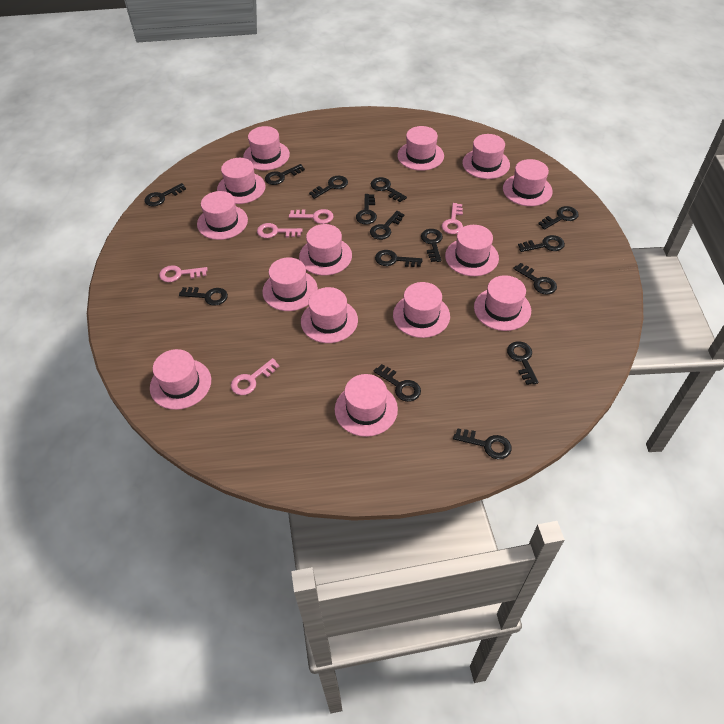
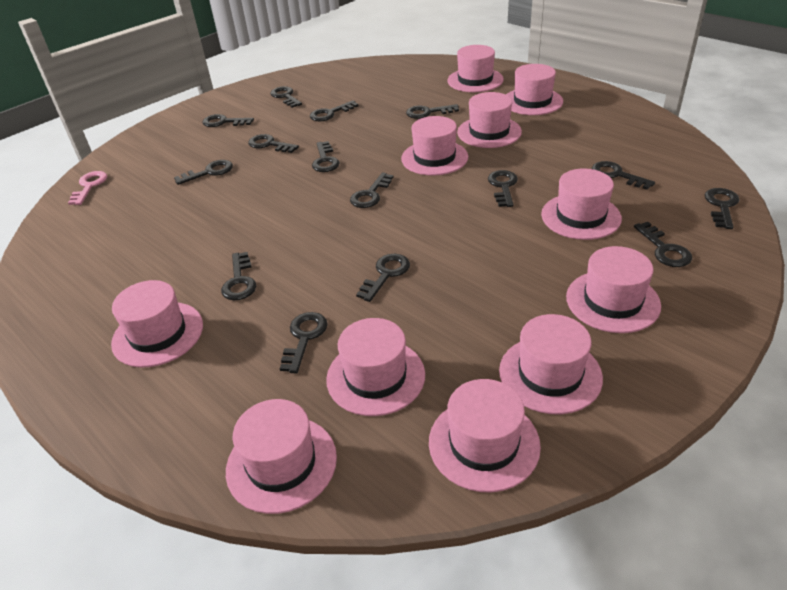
pink hat: [150,349,211,410] [197,191,248,240] [217,158,266,204] [243,126,290,171] [262,257,318,311] [299,224,352,275] [301,287,358,343] [335,374,398,437] [393,282,450,338] [397,126,444,171] [445,225,499,276] [462,134,510,179] [474,275,531,331] [503,159,553,206] = 14 -> [111,280,203,368] [226,399,337,514] [326,318,425,416] [401,116,468,176] [429,379,541,492] [447,45,504,92] [457,92,522,148] [499,314,603,414] [506,64,563,115] [541,169,622,240] [566,246,661,333] = 11
pink key: [159,265,208,282] [231,358,279,395] [257,223,303,238] [289,209,334,224] [442,203,463,234] = 5 -> [68,171,107,205] = 1

